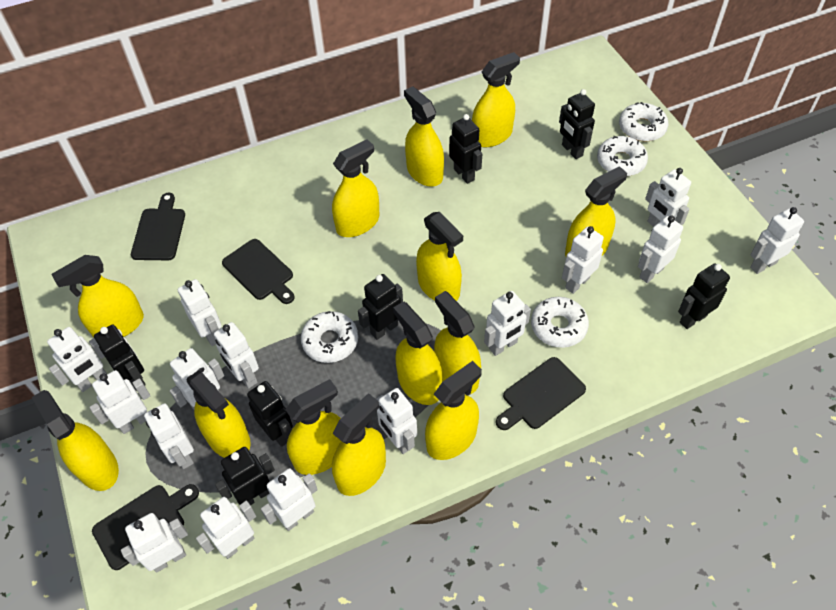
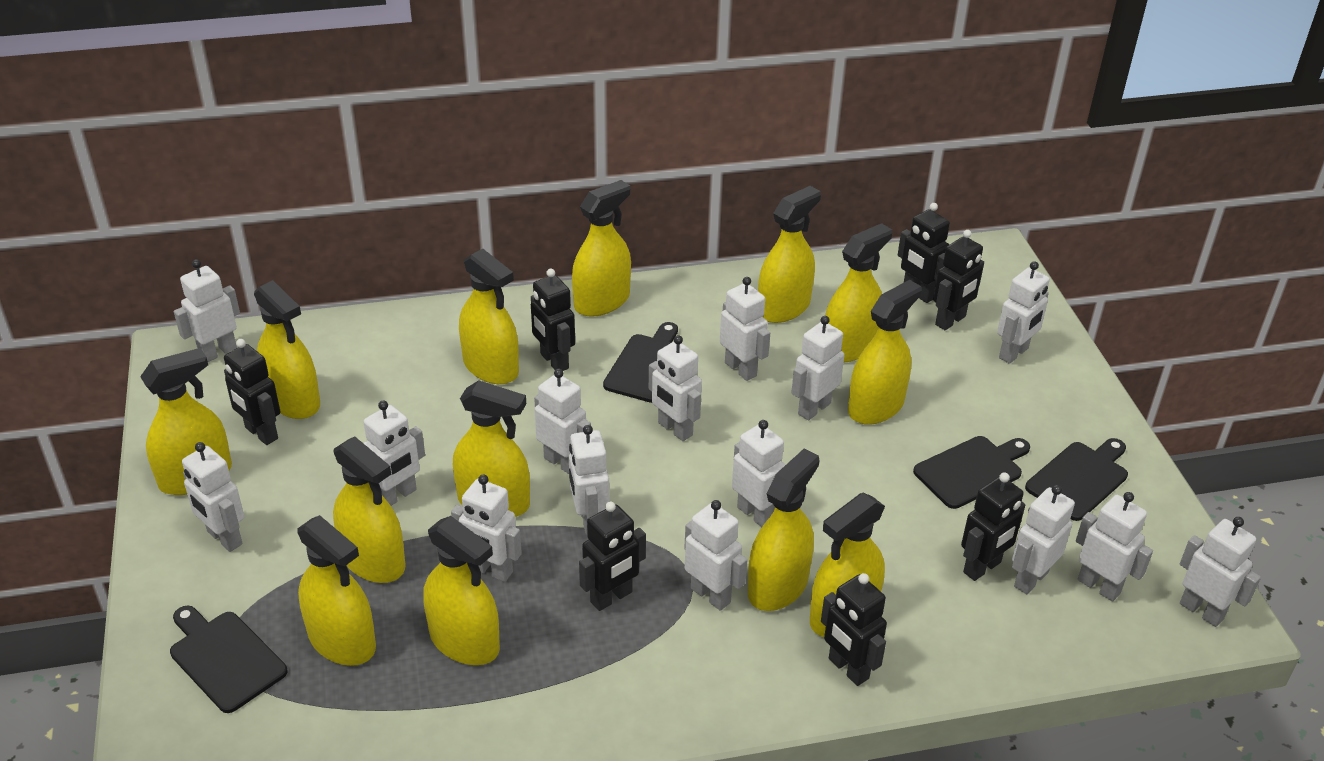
white donut: [301,311,358,363] [531,297,589,348] [597,136,648,176] [619,102,668,141] = 4 -> none = 0

